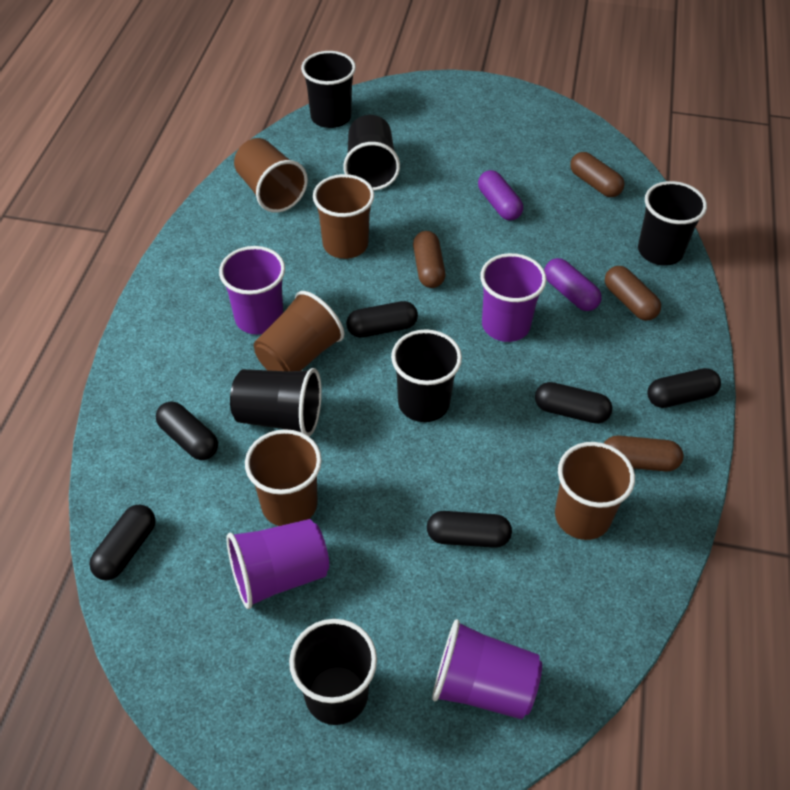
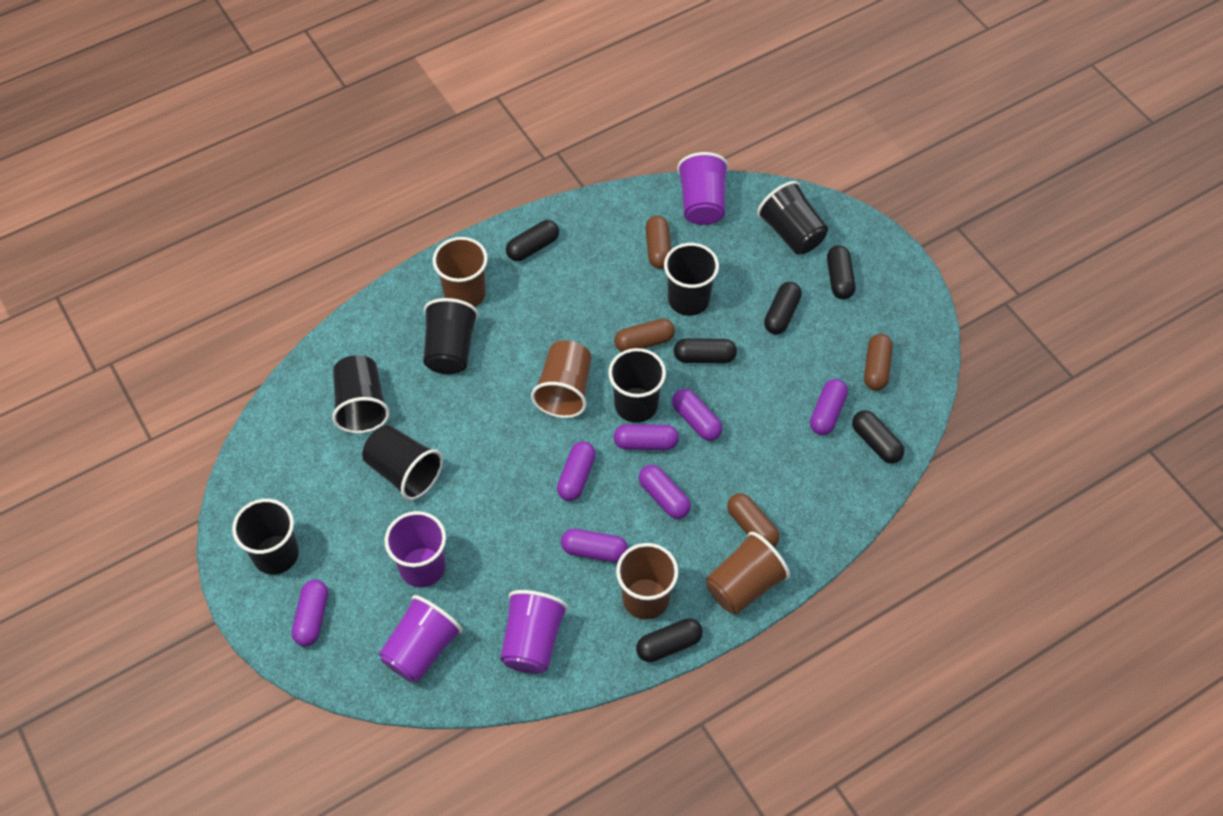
black cup: [230,368,322,437] [289,619,377,725] [301,51,356,128] [343,115,400,191] [391,329,462,422] [638,181,707,266] = 6 -> [232,499,299,575] [332,355,390,433] [362,425,443,500] [423,298,478,374] [608,348,666,423] [664,243,719,316] [757,181,828,254] = 7
brown cup: [234,138,308,213] [245,429,322,526] [254,291,344,371] [313,174,375,259] [555,442,635,540] = 5 -> [433,237,488,307] [531,340,592,418] [616,543,678,619] [706,532,790,614] = 4
purple capsule: [478,170,523,221] [544,258,602,311] = 2 -> [292,580,328,646] [557,441,596,501] [561,529,628,562] [614,424,679,450] [639,465,691,519] [672,389,723,441] [810,379,848,435] = 7

